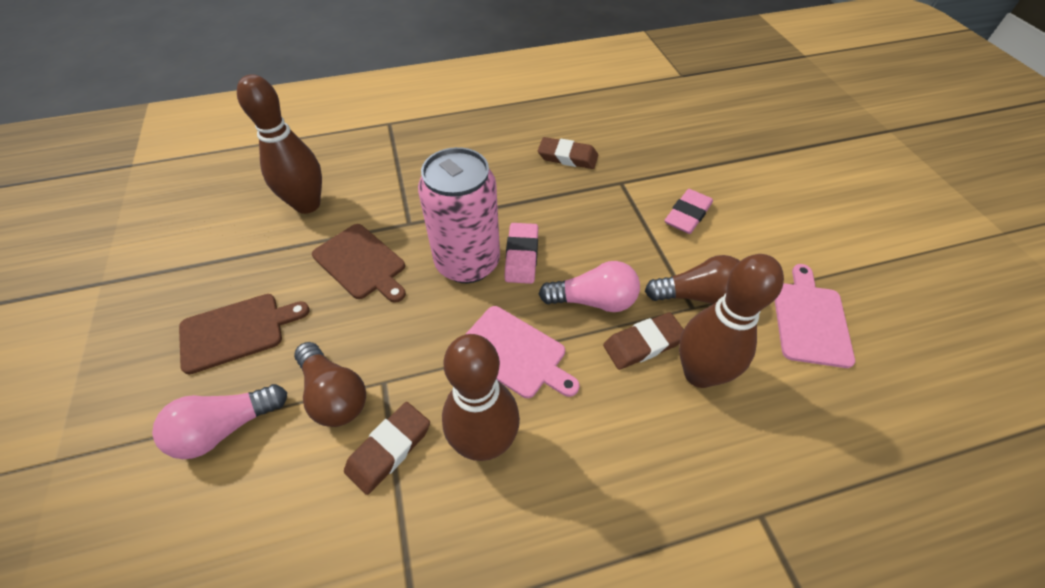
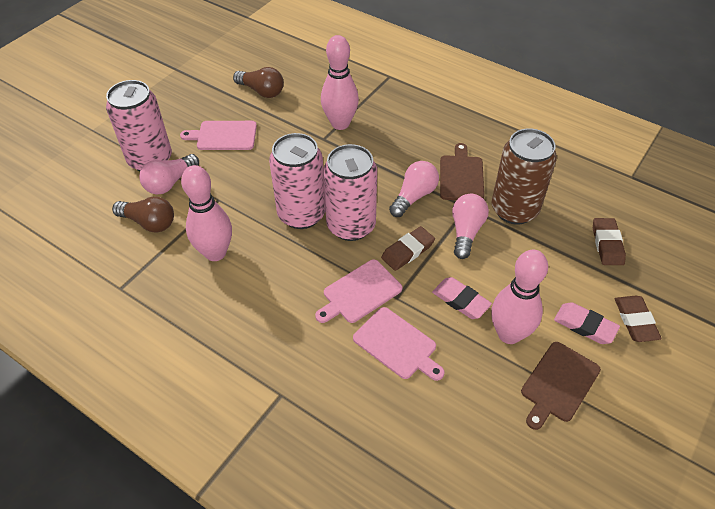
brown bowling pin: [237,74,322,214] [442,334,520,461] [679,254,784,388] = 3 -> none = 0
brown can: none = 0 -> [492,129,557,225] = 1
pink bowling pin: none = 0 -> [181,165,232,261] [321,35,359,130] [491,250,548,344] = 3
pink can: [418,147,500,283] = 1 -> [106,80,172,171] [269,133,325,229] [323,144,377,241] = 3
pink cutting board: [466,306,579,398] [775,264,855,368] = 2 -> [180,121,257,150] [315,259,402,323] [353,307,445,381] = 3
pink light bulb: [152,384,287,459] [539,261,640,312] = 2 -> [139,154,199,194] [389,161,439,217] [452,194,489,259] = 3

